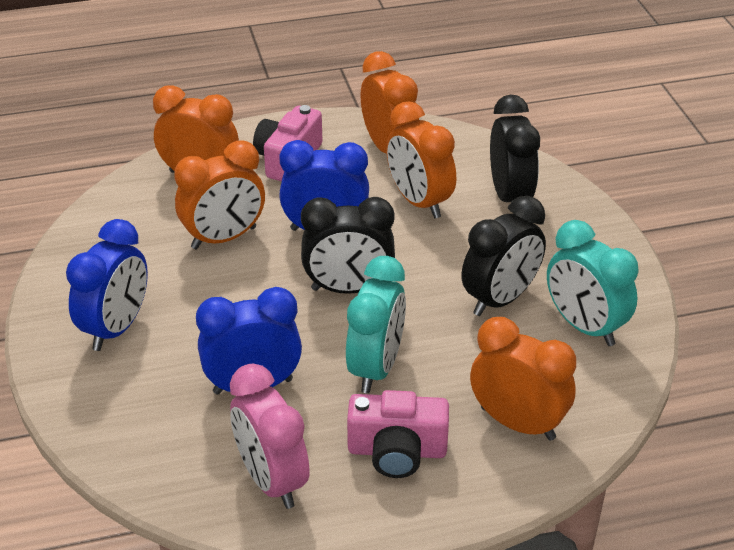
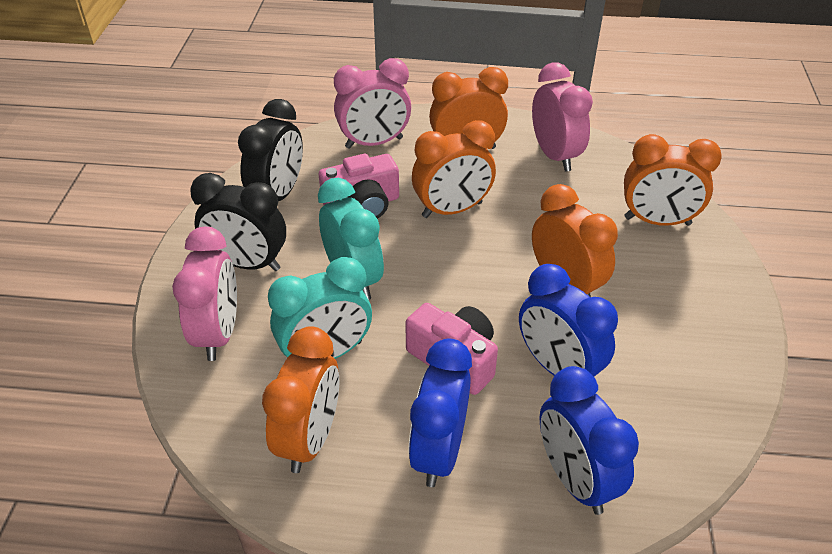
black clock: [301,197,395,294] [461,196,546,316] [490,94,540,214] = 3 -> [190,173,286,271] [238,99,303,201] = 2
pink clock: [230,364,310,509] = 1 -> [172,227,237,361] [334,58,411,149] [532,62,593,172] = 3

